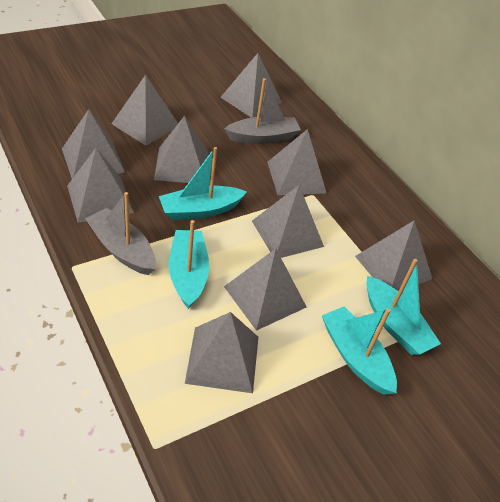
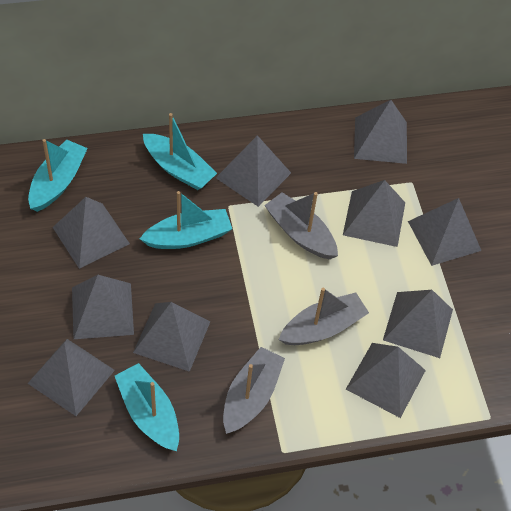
grey boat: [85,192,156,275] [224,78,301,144] = 2 -> [223,347,285,434] [264,192,338,259] [279,288,369,345] = 3

